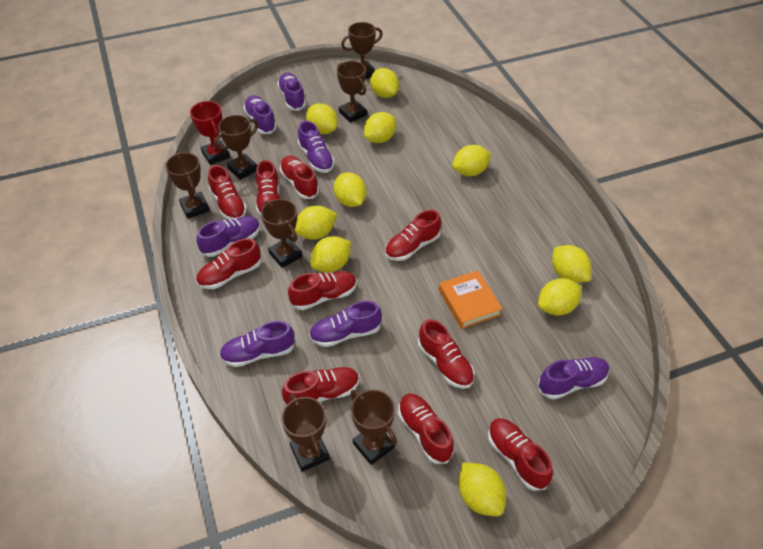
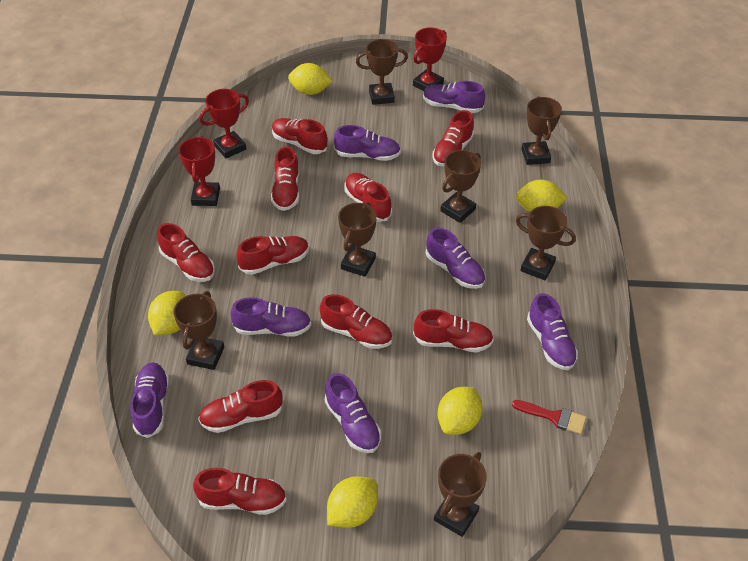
orange book: [439,271,503,329] = 1 -> none = 0
red brush: none = 0 -> [512,400,586,435] = 1
red trophy: [190,101,230,165] = 1 -> [178,136,220,206] [199,89,249,158] [413,27,447,91] = 3
yellow lemon: [295,206,337,240] [306,103,338,134] [310,236,351,272] [333,173,367,207] [364,112,396,143] [370,68,399,98] [452,145,491,176] [459,463,506,516] [538,278,582,316] [552,245,591,283] = 10 -> [148,291,186,335] [288,63,332,95] [327,476,378,528] [438,387,482,435] [516,180,567,212] = 5

